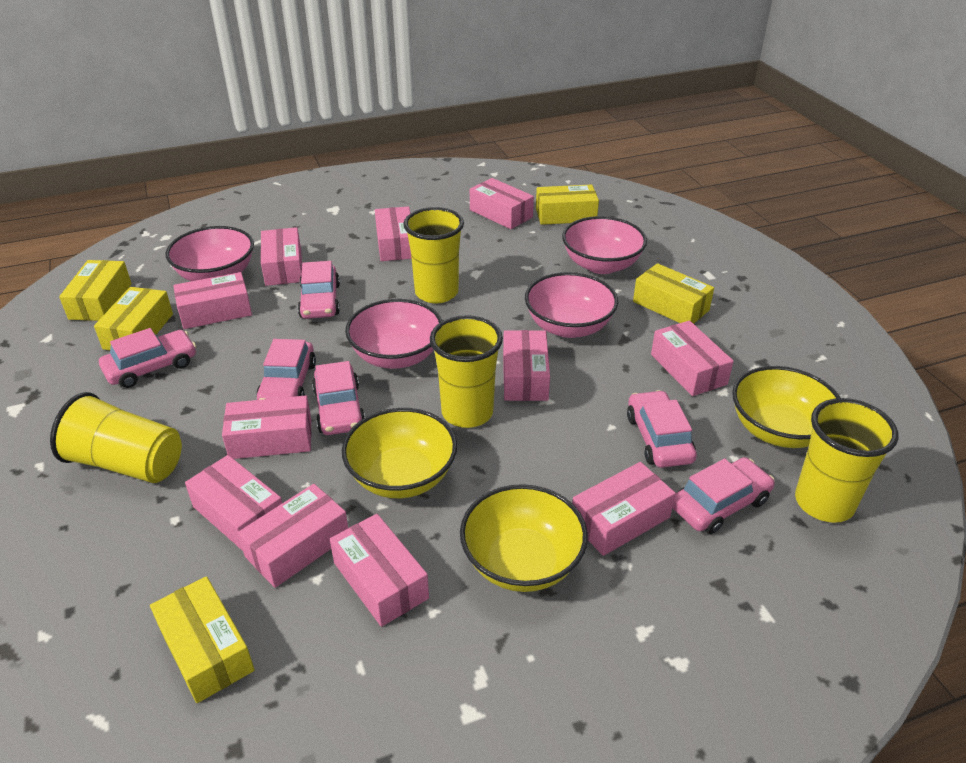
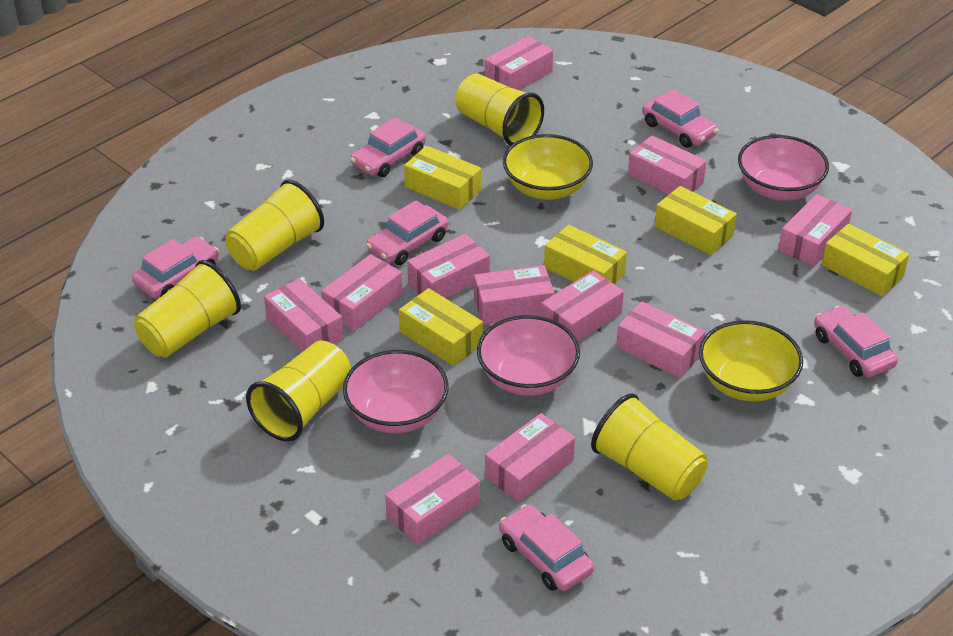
pink bowl: [166,226,254,281] [345,299,442,369] [525,272,618,338] [562,216,647,274] = 4 -> [343,350,449,433] [477,315,580,396] [738,135,829,201] = 3
yellow bowl: [342,408,457,498] [460,484,588,592] [732,366,841,448] = 3 -> [503,134,593,200] [699,320,803,402] = 2
yellow cup: [50,392,182,483] [403,207,464,303] [430,315,503,428] [795,398,898,523] = 4 -> [134,260,241,358] [225,180,324,271] [246,341,351,442] [456,74,544,146] [591,393,708,500] = 5

